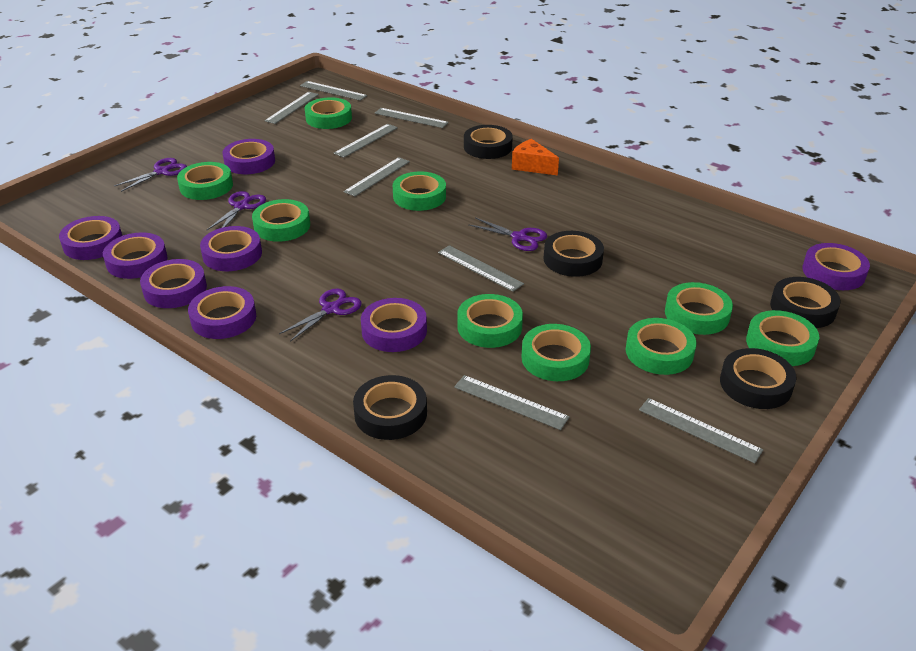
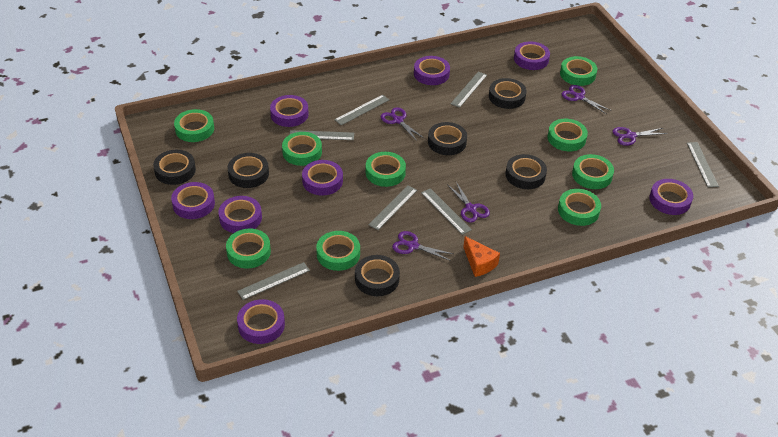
black tape: [353,375,427,440] [464,125,513,159] [543,231,604,277] [720,348,797,409] [770,277,841,328] = 5 -> [153,150,196,185] [228,153,269,188] [355,255,400,296] [428,122,467,155] [489,78,527,109] [506,154,547,189] = 6
grey ruler: [264,92,319,124] [300,81,367,101] [334,124,398,158] [343,157,410,197] [375,108,449,128] [438,245,524,292] [454,375,570,430] [639,398,763,463] = 8 -> [237,262,310,300] [289,130,354,140] [334,95,389,125] [368,185,417,230] [421,188,472,235] [450,72,487,108] [687,142,719,187] = 7
purple scissors: [114,158,187,192] [207,191,266,230] [279,288,362,342] [468,217,547,251] = 4 -> [381,108,424,141] [392,231,453,261] [447,182,490,223] [562,85,612,114] [613,127,667,146] = 5

